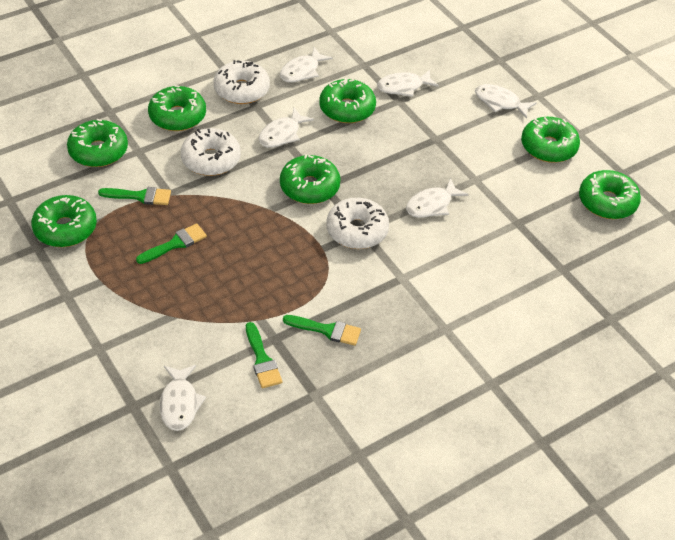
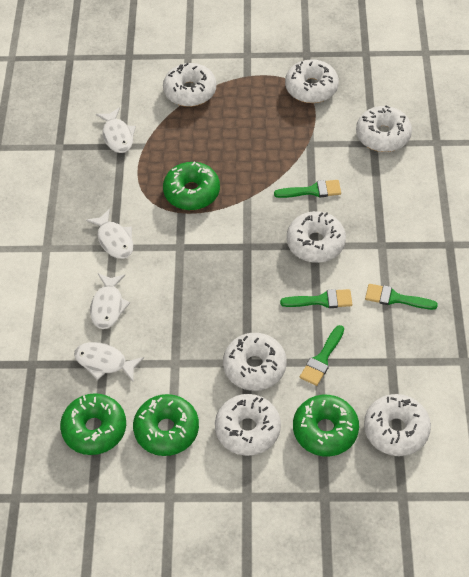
green donut: [31,195,97,247] [67,119,128,167] [148,85,206,131] [280,154,341,204] [319,79,376,123] [521,117,580,163] [579,170,641,219] = 7 -> [60,393,126,455] [133,394,199,456] [163,161,220,210] [293,395,359,456] = 4
white donut: [181,128,241,176] [213,60,270,104] [326,198,389,249] = 3 -> [163,63,216,107] [215,394,281,456] [223,333,286,391] [285,59,339,103] [287,211,346,263] [356,105,412,152] [364,394,431,456] = 7
white fish: [160,365,206,431] [259,108,314,148] [280,47,333,82] [377,70,439,97] [406,178,469,218] [475,84,537,119] = 6 -> [74,342,144,381] [86,209,133,259] [90,273,130,329] [96,107,136,153] = 4

